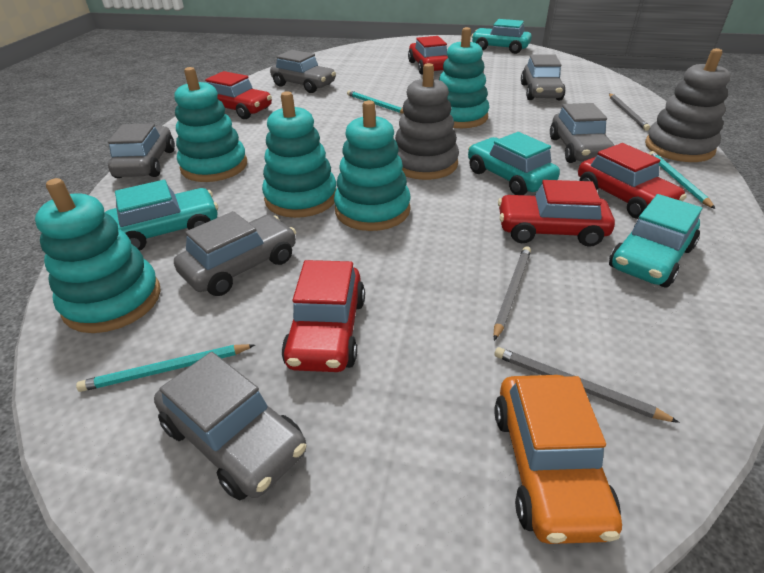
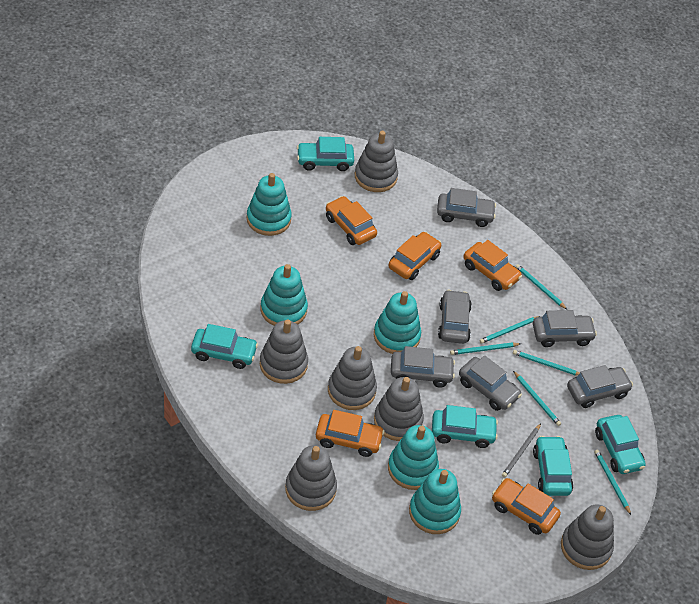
grey pencil: [494,246,531,341] [494,347,680,423] [609,93,650,131] = 3 -> [502,423,541,477] = 1
grey stacking toy: [395,63,459,180] [645,48,731,162] = 2 -> [260,319,308,384] [285,445,337,511] [328,346,377,410] [355,131,398,192] [374,377,424,441] [561,504,614,570] = 6
orange car: [494,375,622,544] = 1 -> [316,410,385,457] [326,196,377,245] [388,232,442,280] [463,240,522,291] [492,478,561,535] = 5
red car: [205,71,272,119] [281,260,365,372] [408,36,448,75] [498,180,615,247] [578,143,687,219] = 5 -> none = 0
turquoise car: [105,180,218,251] [468,132,560,195] [471,19,532,54] [609,194,702,288] = 4 -> [191,324,258,369] [297,137,354,171] [432,405,498,448] [533,436,573,496] [595,415,646,474] = 5
turquoise pencil: [76,344,255,392] [347,90,404,114] [648,151,715,209] = 3 -> [450,343,521,355] [479,316,541,344] [513,350,580,376] [513,371,561,426] [515,264,567,309] [594,449,631,515] = 6

